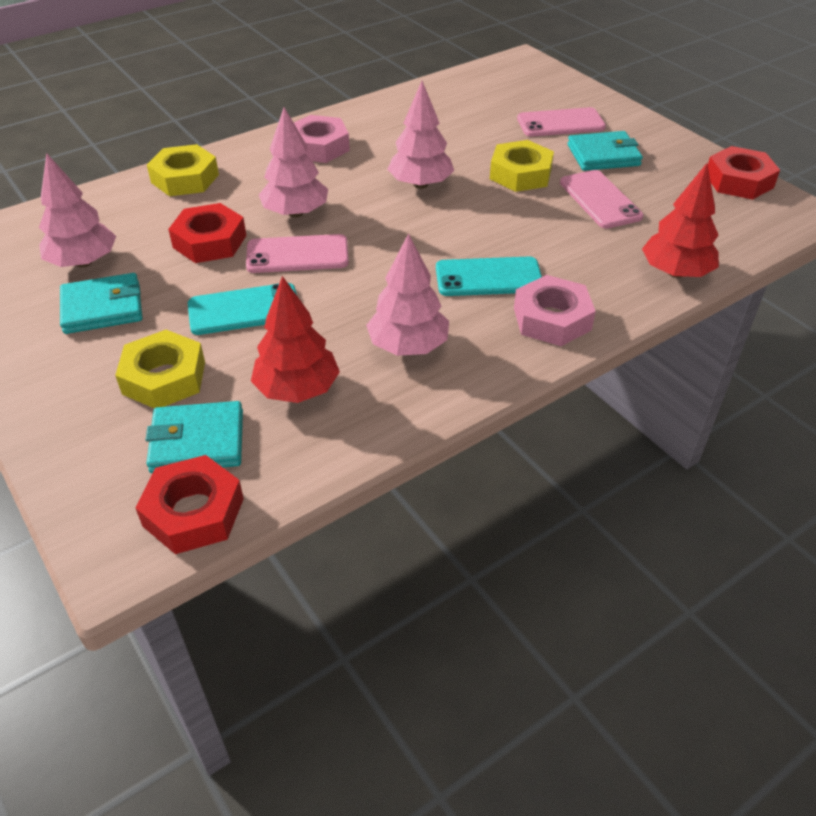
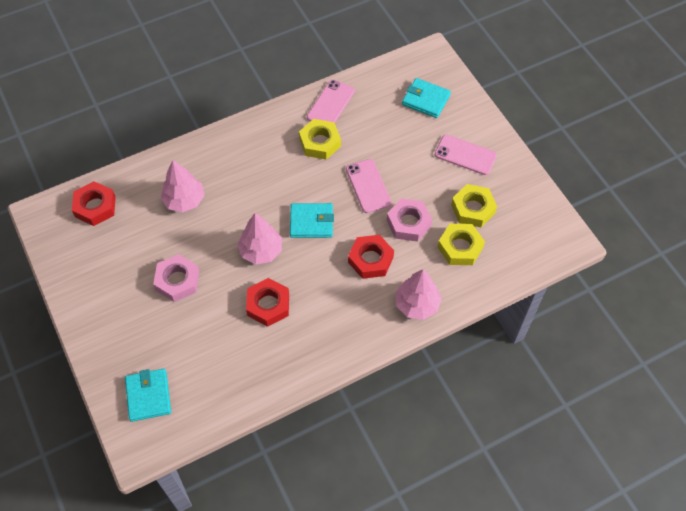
pink tree: [39,153,116,267] [259,107,328,218] [366,233,449,356] [387,81,454,189] = 4 -> [161,160,205,213] [237,213,282,265] [396,269,442,320] = 3
red tree: [251,276,340,403] [642,163,719,278] = 2 -> none = 0
turquoise phone: [188,283,297,335] [436,257,542,296] = 2 -> none = 0

